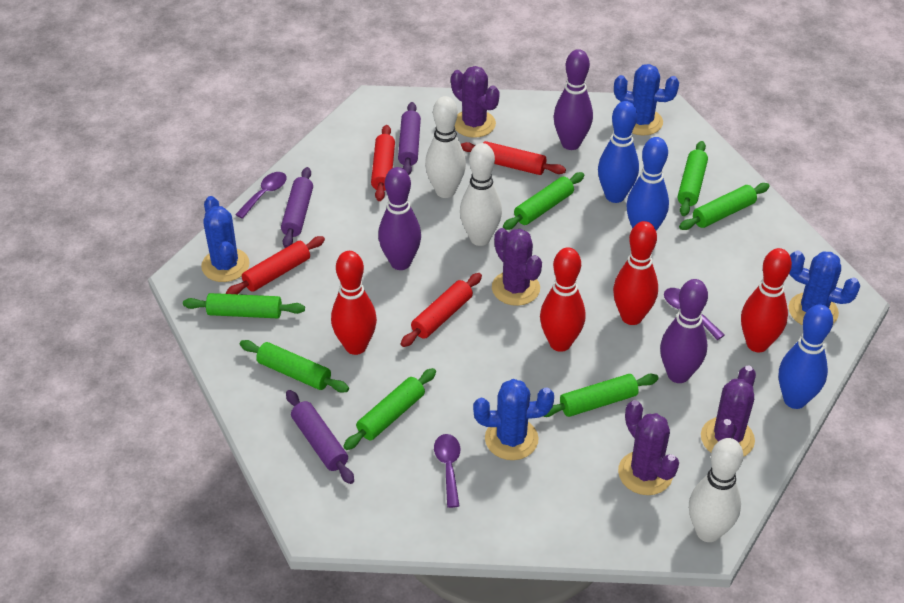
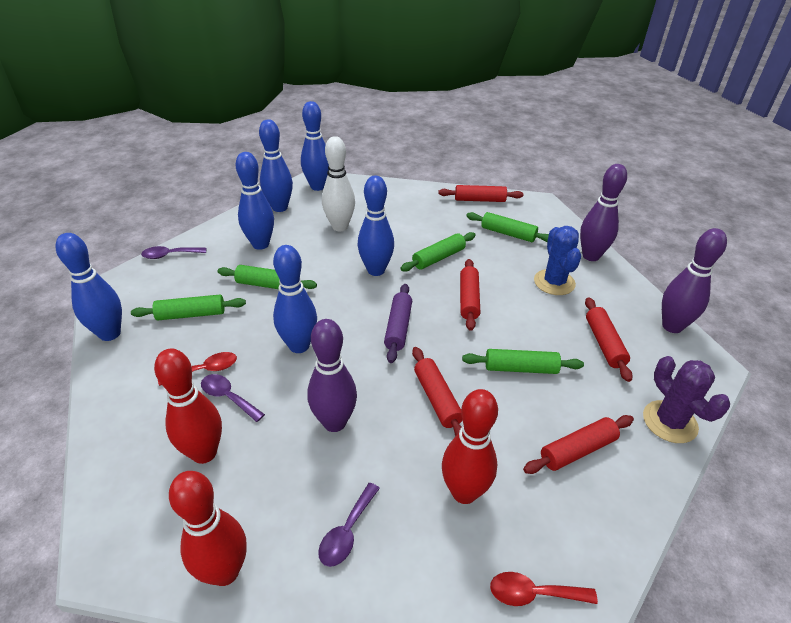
blue bowling pin: [598,101,639,203] [626,137,669,231] [779,304,833,409] = 3 -> [55,233,122,341] [236,152,274,250] [259,119,293,212] [273,245,317,353] [301,101,329,191] [358,176,394,276] = 6
blue cactus: [201,196,250,282] [473,379,554,460] [614,64,679,136] [789,251,860,325] = 4 -> [534,226,581,295] = 1
green rolling pin: [183,293,305,318] [240,340,349,393] [343,368,436,450] [503,172,584,230] [543,374,659,417] [678,141,708,216] [679,183,769,230] = 7 -> [131,295,246,320] [217,265,317,289] [400,232,476,272] [462,349,584,374] [466,212,549,242] = 5
purple cactus: [451,66,500,138] [492,228,542,306] [618,400,679,495] [701,366,756,457] = 4 -> [643,356,730,443] = 1
purple rolling pin: [281,167,313,248] [286,390,354,484] [398,102,421,175] = 3 -> [384,284,412,363] = 1
red bowling pin: [331,251,377,355] [540,248,585,352] [613,221,658,325] [741,248,792,352] = 4 -> [154,348,222,464] [169,471,247,586] [442,389,498,504] = 3
red rolling pin: [226,236,325,294] [371,125,395,201] [401,273,482,347] [461,141,566,175] = 4 -> [412,347,463,437] [438,185,524,202] [460,259,480,331] [523,415,634,474] [585,297,633,382] = 5
red spoon: none = 0 -> [158,352,237,386] [490,572,598,606] = 2
white bowling pin: [425,96,466,198] [460,143,502,246] [689,438,743,542] = 3 -> [322,136,355,231] = 1

